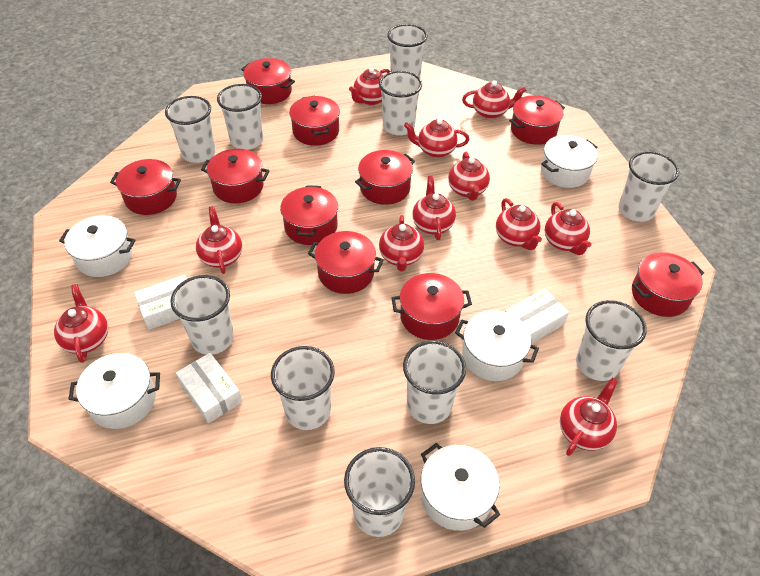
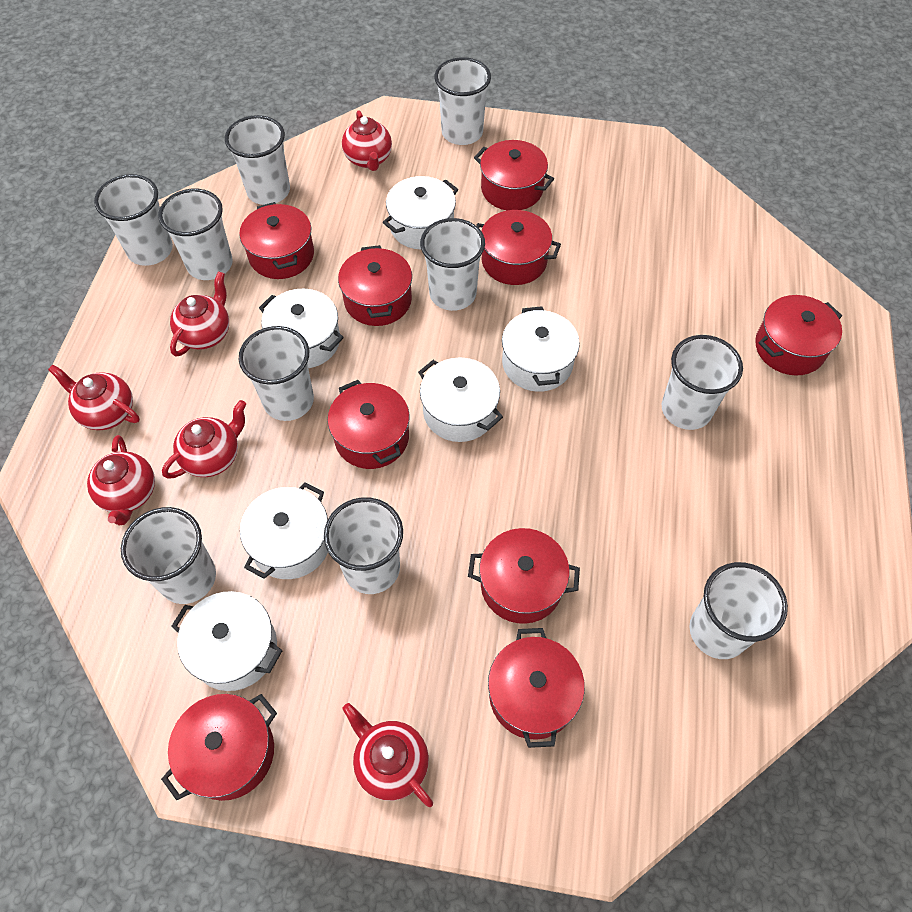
red pot: [110,159,181,215] [201,149,270,203] [241,58,295,104] [280,185,338,245] [289,96,340,146] [308,231,384,294] [355,150,415,205] [392,273,472,340] [509,95,565,145] [632,252,704,317] = 10 -> [161,694,277,801] [239,202,314,279] [328,380,410,469] [338,245,412,326] [468,528,580,624] [474,140,554,210] [476,210,561,285] [488,628,585,748] [755,295,842,375] = 9
red teapot: [54,284,108,363] [196,206,242,274] [349,67,390,106] [379,215,424,271] [404,118,469,158] [412,176,456,240] [448,152,490,201] [462,81,526,119] [496,198,542,250] [545,202,591,255] [560,378,618,456] = 11 -> [48,365,140,430] [87,435,155,525] [162,400,246,479] [170,271,229,356] [342,110,392,171] [342,703,433,807] = 6
white box: [134,275,187,330] [176,353,242,423] [505,289,569,344] = 3 -> none = 0
white pot: [59,215,136,277] [68,353,160,429] [421,443,500,531] [455,310,539,381] [541,135,598,188] = 5 -> [171,591,282,691] [240,482,328,579] [259,288,344,368] [383,176,458,249] [418,357,503,442] [502,306,580,392] = 6

